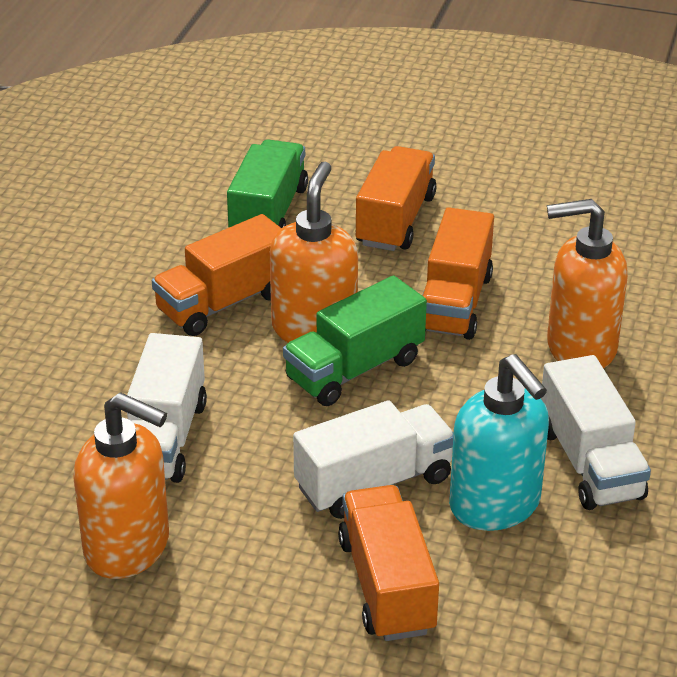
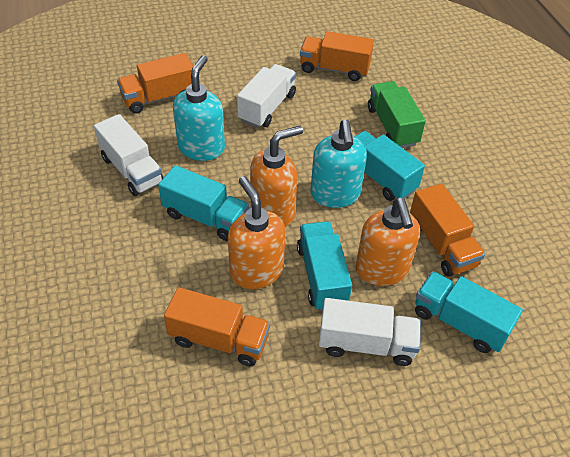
green truck: [227,139,308,228] [283,275,427,406] = 2 -> [368,81,426,148] = 1
turquoise soap dispenser: [449,354,549,531] = 1 -> [173,55,225,161] [310,119,367,208] = 2
turquoise truck: none = 0 -> [158,165,249,241] [297,221,352,311] [355,131,425,201] [415,271,523,353] = 4

